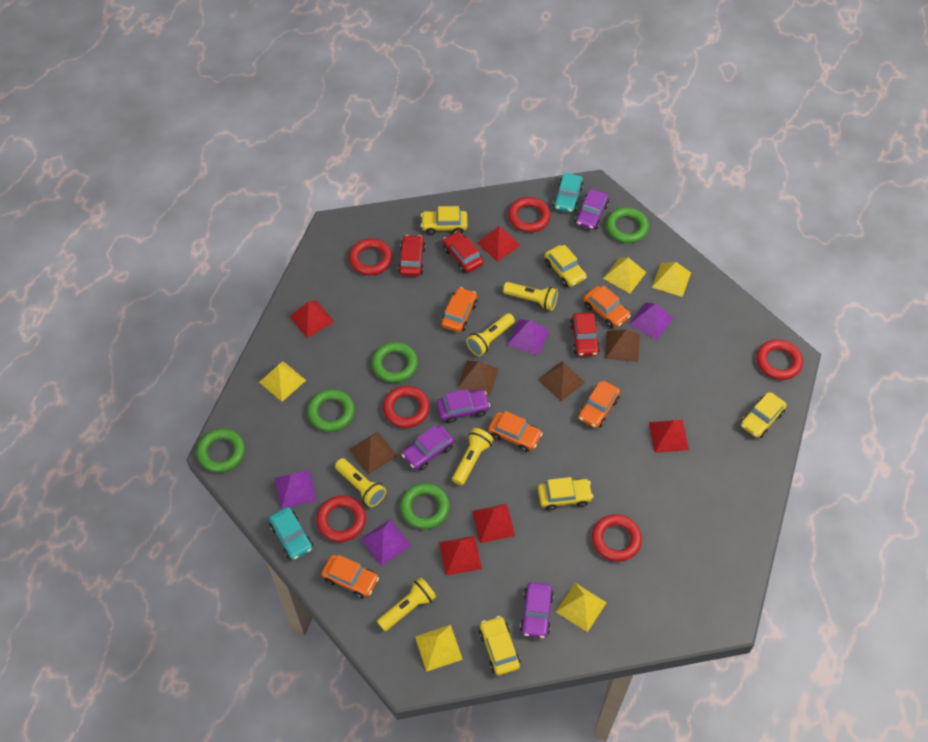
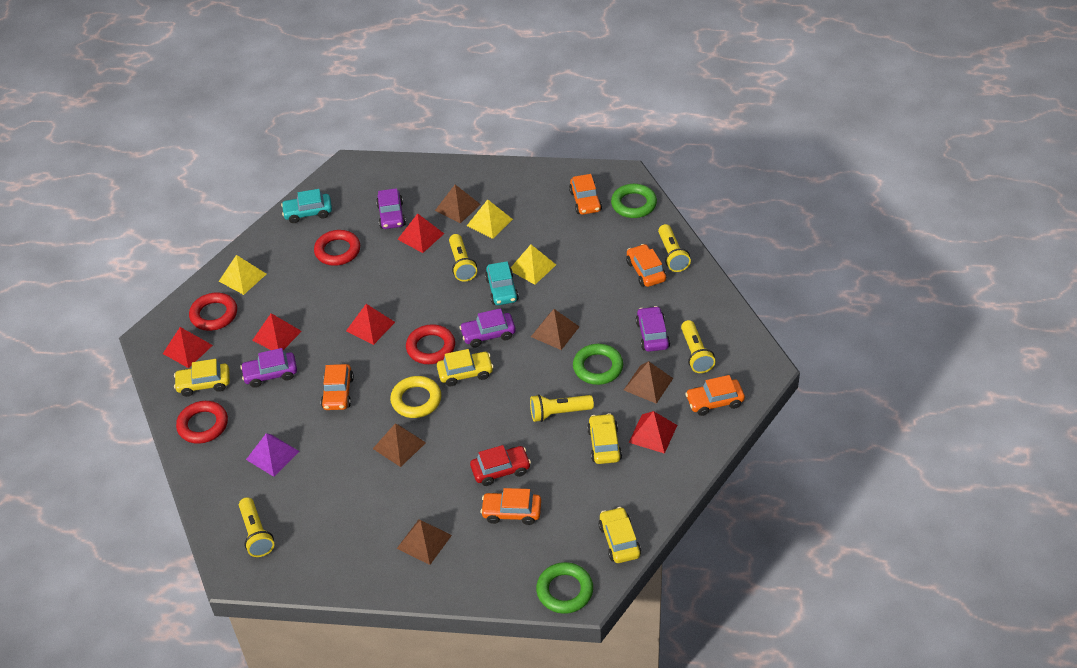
brown pyramid: [349,432,397,475] [458,360,499,396] [538,361,585,401] [605,329,640,362] = 4 -> [373,423,426,467] [397,519,452,565] [435,185,481,223] [531,309,580,350] [624,361,673,404] = 5
green ring: [197,428,245,473] [307,389,355,432] [372,342,418,383] [400,483,450,529] [606,207,649,243] = 5 -> [536,562,593,614] [573,344,623,385] [611,184,657,218] = 3
purple pyramid: [275,470,316,509] [361,519,411,566] [507,319,549,356] [629,302,673,340] = 4 -> [246,433,299,477] = 1
red car: [398,235,426,276] [443,231,484,273] [570,312,600,356] = 3 -> [470,445,531,486] = 1
red ring: [316,496,366,542] [349,238,392,275] [383,386,430,428] [508,197,551,233] [592,514,642,562] [757,339,803,380] = 6 -> [176,401,228,444] [189,293,237,331] [314,230,360,266] [406,324,455,364] = 4
yellow car: [421,206,467,235] [479,616,520,676] [538,477,593,511] [544,245,587,287] [741,392,787,438] = 5 -> [174,359,230,397] [437,349,494,386] [587,413,622,464] [598,507,641,563] = 4
yellow pyramid: [259,361,306,402] [415,625,463,672] [556,583,607,632] [603,257,647,293] [652,262,691,297] = 5 -> [219,255,266,295] [467,199,513,239] [511,245,556,285] = 3
yellow ring: none = 0 -> [390,376,441,418] = 1

